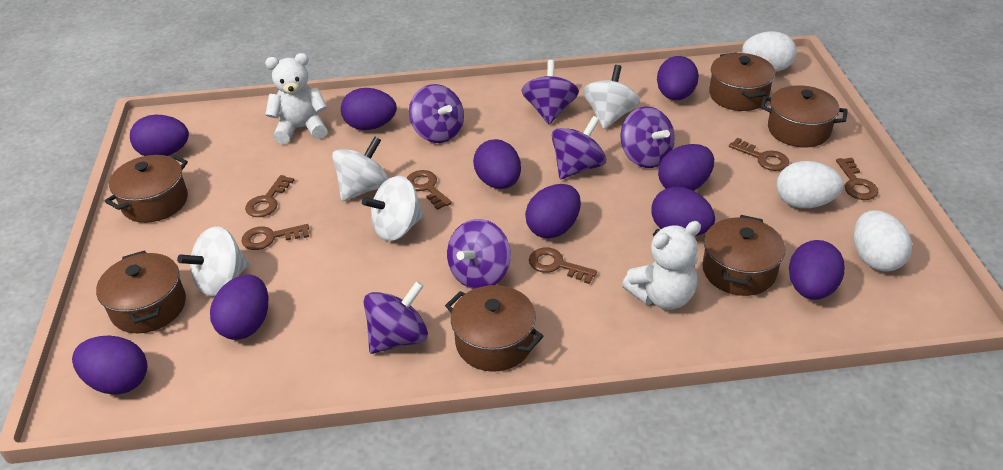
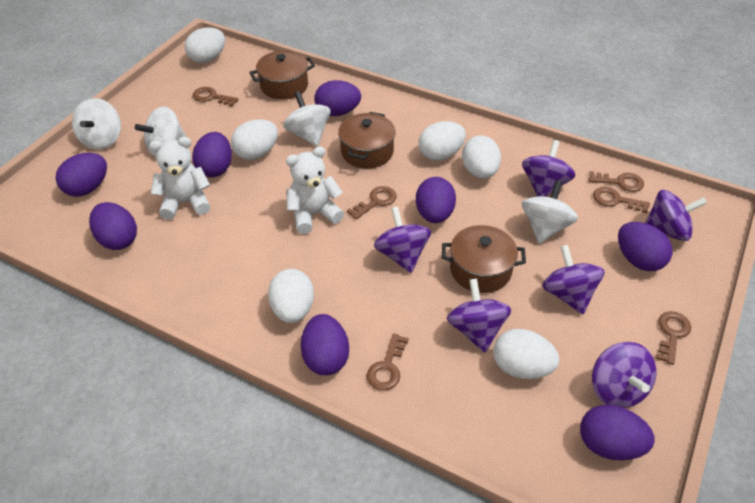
brown pot: [96,250,186,333] [105,155,188,223] [445,285,543,372] [702,215,785,296] [709,52,776,111] [761,85,848,147] = 6 -> [249,51,315,100] [338,112,396,169] [442,225,526,293] = 3
purple egg: [72,335,147,395] [130,114,189,156] [210,274,268,340] [341,88,397,130] [473,139,521,189] [525,184,581,239] [651,187,715,236] [657,56,699,100] [658,144,714,191] [789,240,845,300] = 10 -> [56,153,107,197] [89,202,137,250] [192,132,232,177] [301,314,349,375] [315,80,361,116] [416,177,456,223] [580,405,655,461] [618,222,672,271] = 8
white egg: [742,31,797,72] [776,161,844,208] [854,210,912,272] = 3 -> [185,27,225,63] [231,119,278,160] [268,269,314,323] [419,121,466,161] [462,135,501,179] [493,329,559,379] = 6

